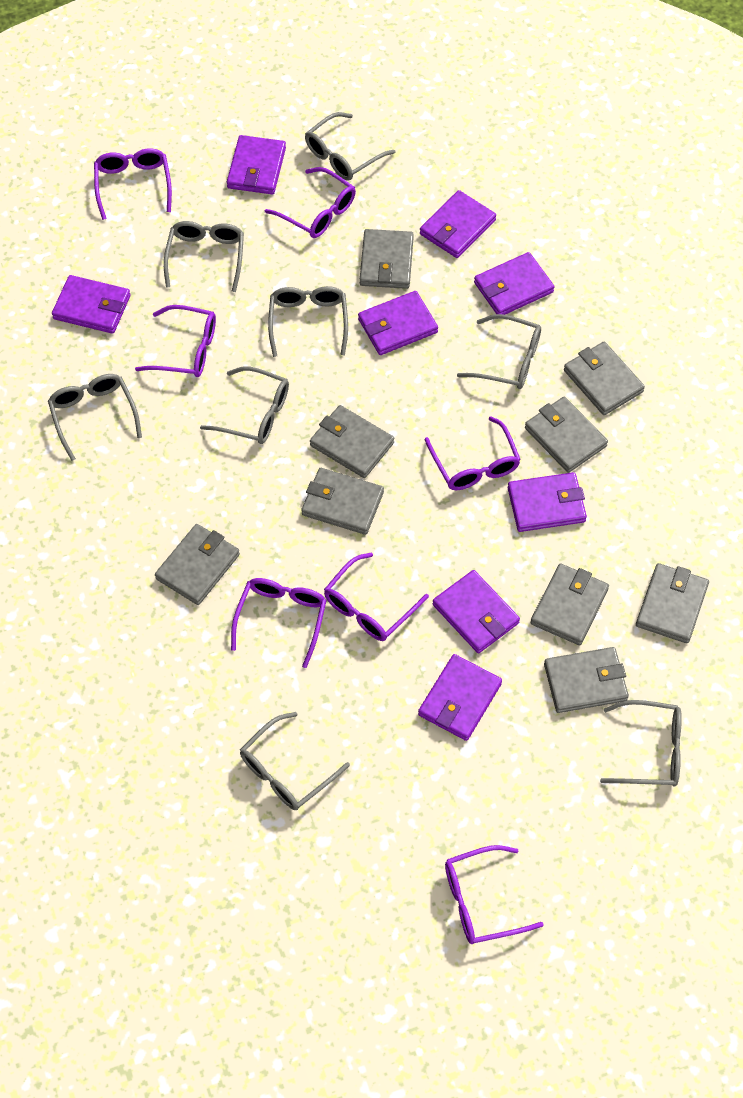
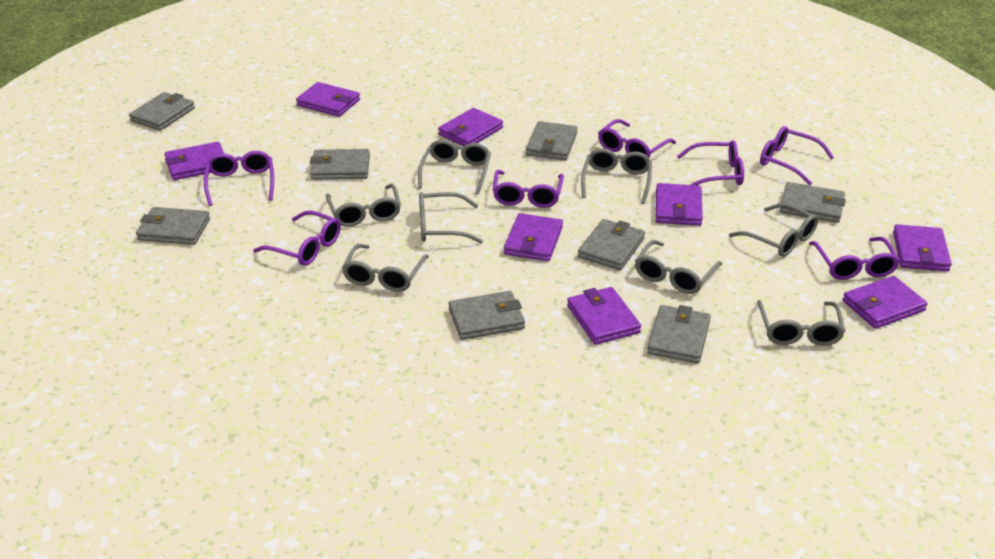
grey wallet: [155,524,240,605] [301,468,384,535] [310,405,394,478] [360,229,414,289] [525,397,608,473] [531,563,609,645] [544,647,629,713] [564,342,645,415] [636,563,709,643] = 9 -> [129,92,195,131] [136,207,210,245] [310,149,370,180] [448,291,525,340] [526,121,578,160] [578,219,645,270] [647,305,711,363] [780,182,846,223] = 8

